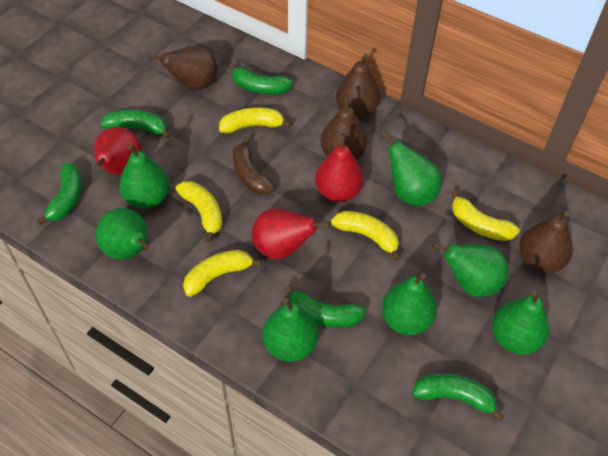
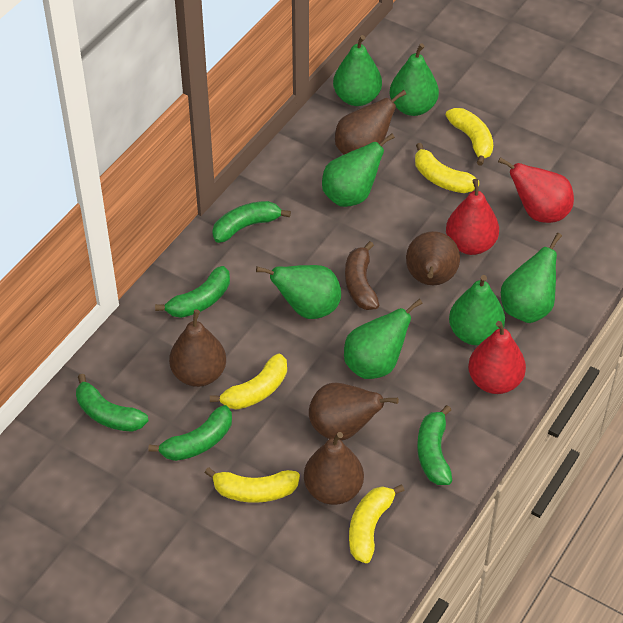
brown pear: [148,46,218,90] [321,95,367,160] [336,53,380,118] [519,211,573,273] = 4 -> [169,310,226,387] [304,432,364,505] [309,383,399,441] [335,90,406,155] [406,231,460,285] = 5

